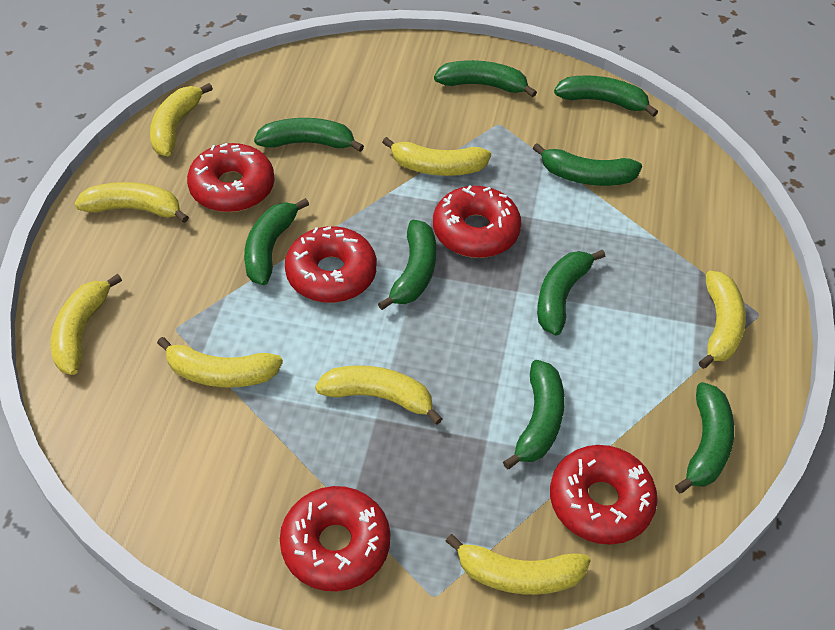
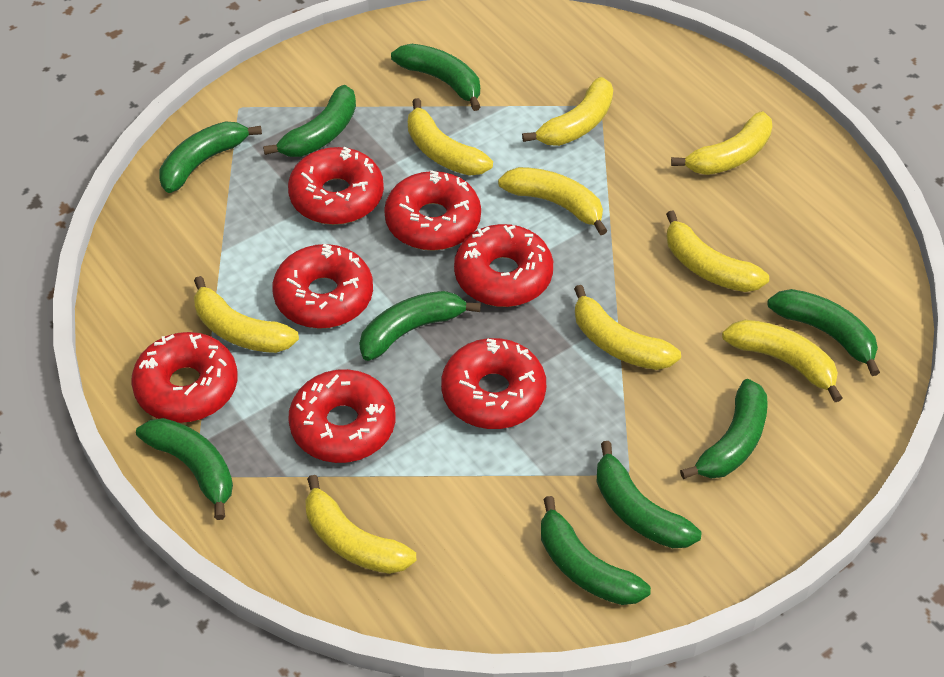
red donut: [187,143,275,212] [280,486,390,591] [285,226,377,303] [433,185,521,258] [550,445,658,545] = 5 -> [131,332,238,423] [272,244,373,329] [288,147,384,225] [288,369,395,463] [384,170,481,251] [441,338,546,429] [454,224,553,307] = 7
yellow banana: [51,274,122,375] [74,182,189,223] [150,83,213,156] [157,337,283,388] [315,365,443,425] [382,137,491,176] [445,534,591,595] [699,271,746,369] = 8 -> [194,276,299,353] [305,475,416,574] [408,98,493,176] [498,167,607,235] [522,77,613,146] [574,285,681,370] [666,211,769,292] [671,112,772,175] [722,320,842,402] = 9

